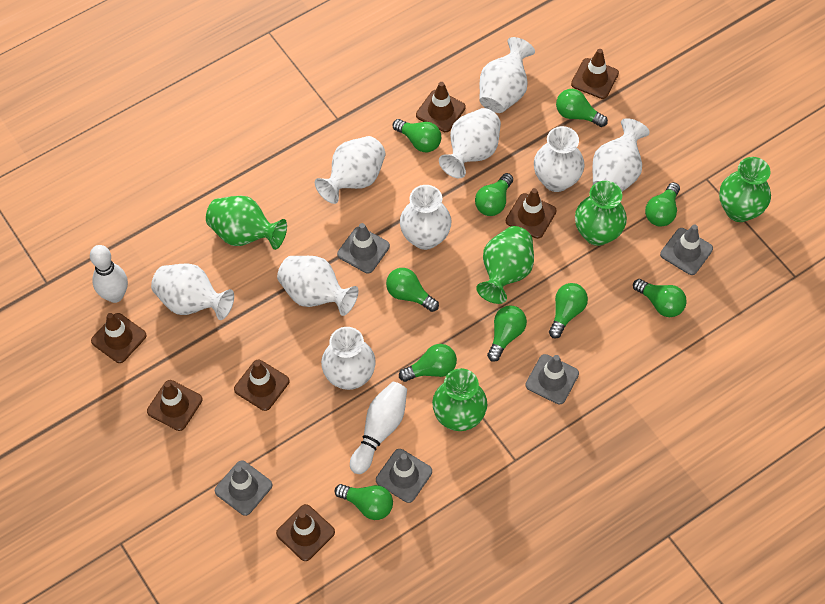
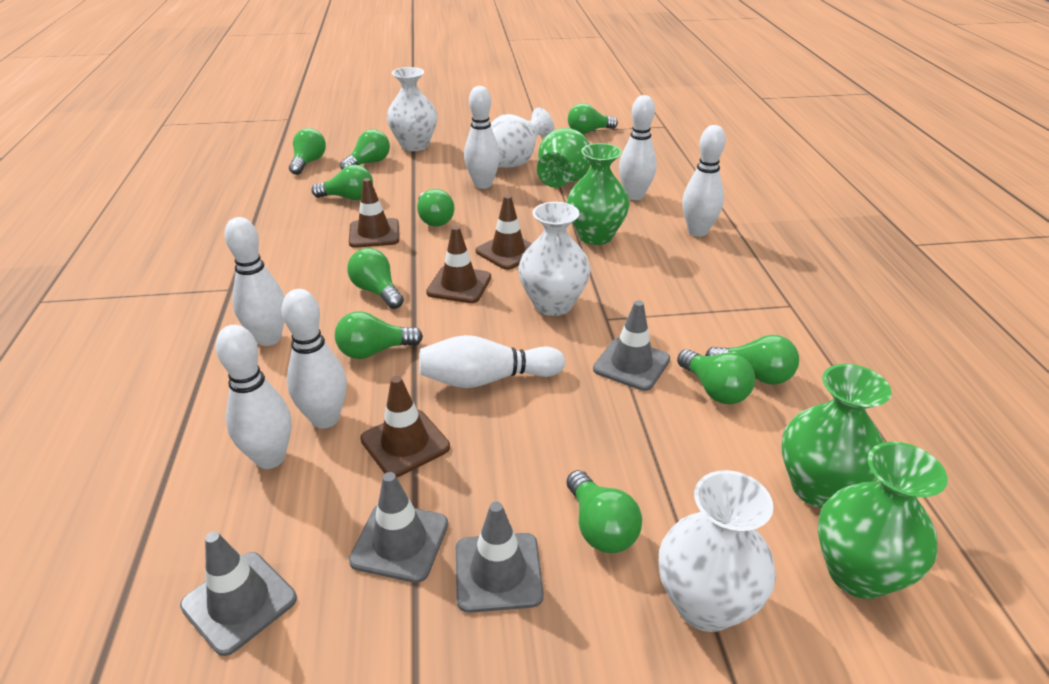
brown traffic cone: [91,313,147,363] [147,380,203,431] [234,360,289,411] [276,504,335,561] [416,82,466,132] [506,188,557,239] [571,49,619,99] = 7 -> [349,178,399,248] [360,376,450,477] [426,226,491,303] [476,195,532,270] = 4
green vase: [206,196,287,250] [432,368,487,431] [476,226,534,304] [575,181,627,246] [719,157,771,222] = 5 -> [537,128,591,188] [567,143,630,245] [781,364,892,508] [818,442,948,599] = 4
grey traffic cone: [215,460,272,516] [337,223,390,273] [376,449,432,503] [526,354,579,404] [660,225,713,275] = 5 -> [180,531,297,656] [349,472,448,583] [456,502,544,613] [593,300,670,391] = 4
white bowling pin: [90,245,128,303] [350,382,407,474] = 2 -> [215,325,291,469] [224,217,285,346] [281,289,347,429] [419,335,565,388] [464,86,500,189] [619,95,657,200] [682,125,726,237] = 7
white vase: [151,263,234,320] [277,256,359,316] [315,136,386,204] [321,327,376,390] [400,185,452,250] [439,108,501,178] [480,37,535,113] [534,126,584,192] [592,118,650,192] = 9 -> [387,67,437,151] [491,107,554,168] [518,202,590,316] [659,470,776,632] = 4

